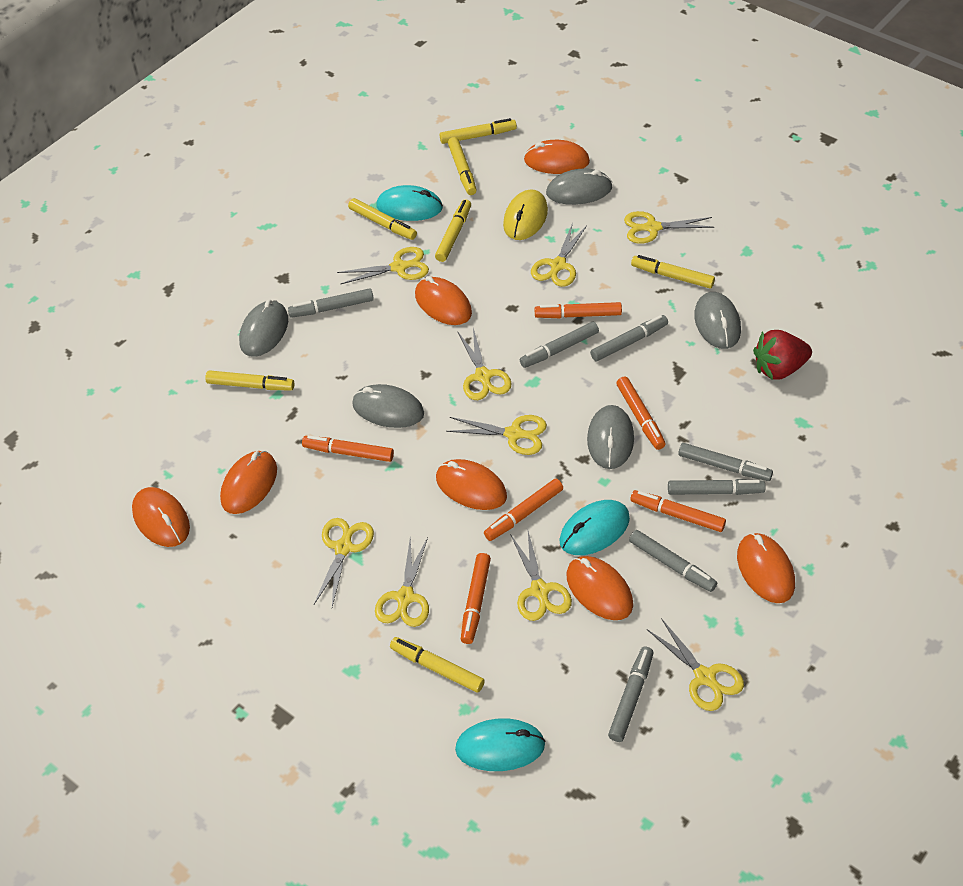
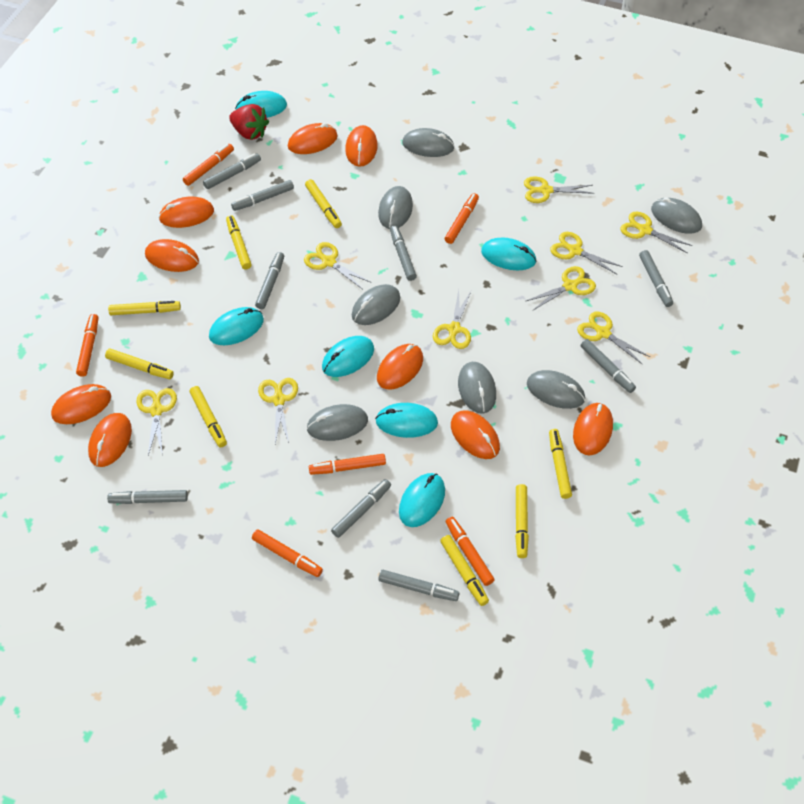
grey marker: [288,288,374,318] [520,322,599,368] [590,315,668,361] [608,646,653,742] [629,530,717,592] [668,479,766,495] [678,443,773,481] = 7 -> [107,490,188,504] [203,153,261,189] [231,180,294,211] [255,252,284,309] [331,479,391,538] [378,570,459,601] [390,225,417,281] [581,339,636,393] [639,250,673,307] = 9
grey mouse: [239,300,288,357] [352,384,424,428] [546,169,613,205] [587,405,634,469] [694,292,741,349] = 5 -> [307,404,368,441] [352,284,400,325] [378,186,413,229] [402,128,455,157] [458,362,496,413] [527,370,585,409] [651,198,702,234] = 7
orange mouse: [132,487,190,547] [220,451,277,514] [415,276,472,325] [436,459,507,510] [524,140,590,174] [566,556,633,620] [737,533,795,603] = 7 -> [51,384,111,424] [88,413,132,467] [145,239,199,272] [159,196,214,228] [288,123,338,154] [345,125,378,167] [377,344,423,390] [451,410,500,459] [573,402,613,455] = 9
turquoise mouse: [377,185,443,221] [455,718,545,771] [559,500,630,555] = 3 -> [209,307,264,345] [235,91,287,118] [322,336,374,377] [375,403,438,438] [399,473,445,527] [481,238,536,270] = 6
yellow marker: [205,370,294,390] [348,198,417,240] [390,637,485,693] [435,199,471,262] [440,118,517,144] [448,137,476,195] [631,255,715,289] = 7 -> [105,348,174,379] [108,301,181,315] [189,386,227,447] [226,215,252,270] [305,179,342,228] [440,535,489,606] [515,484,529,558] [549,429,572,499] = 8
yellow mouse: [503,189,548,240] = 1 -> none = 0

